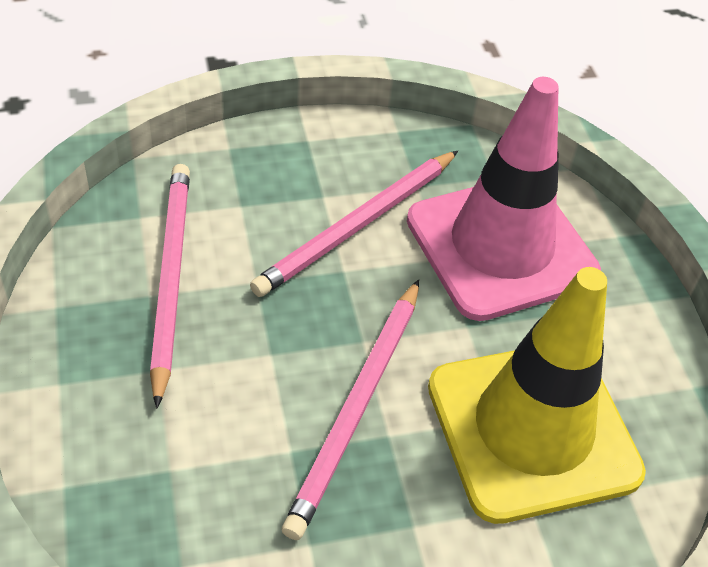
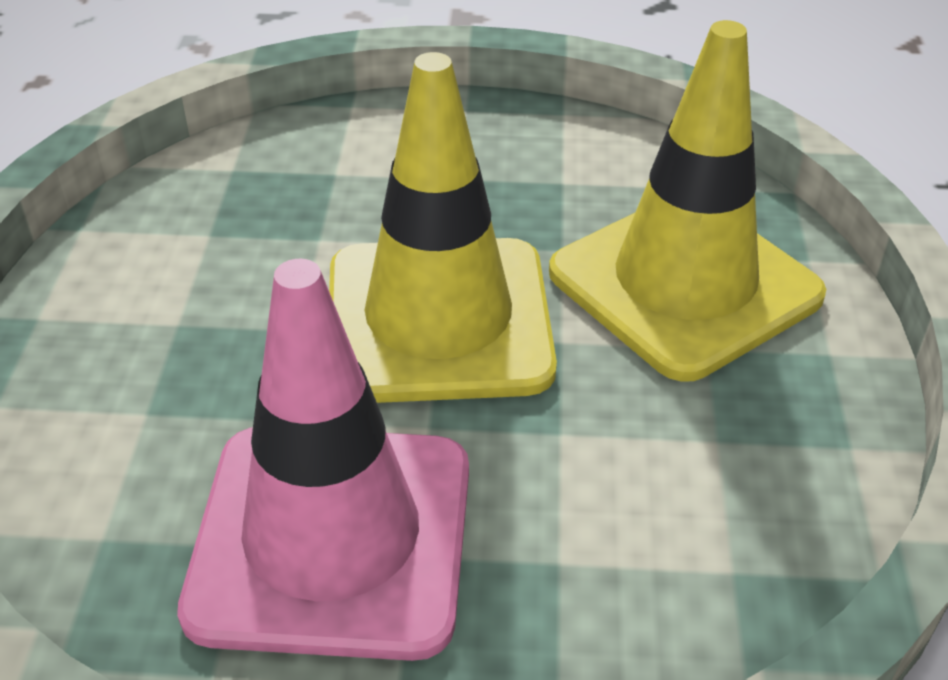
pink pencil: [150,164,190,408] [250,151,458,297] [282,279,419,540] = 3 -> none = 0
yellow traffic cone: [428,267,646,524] = 1 -> [329,52,557,403] [549,20,826,382] = 2

